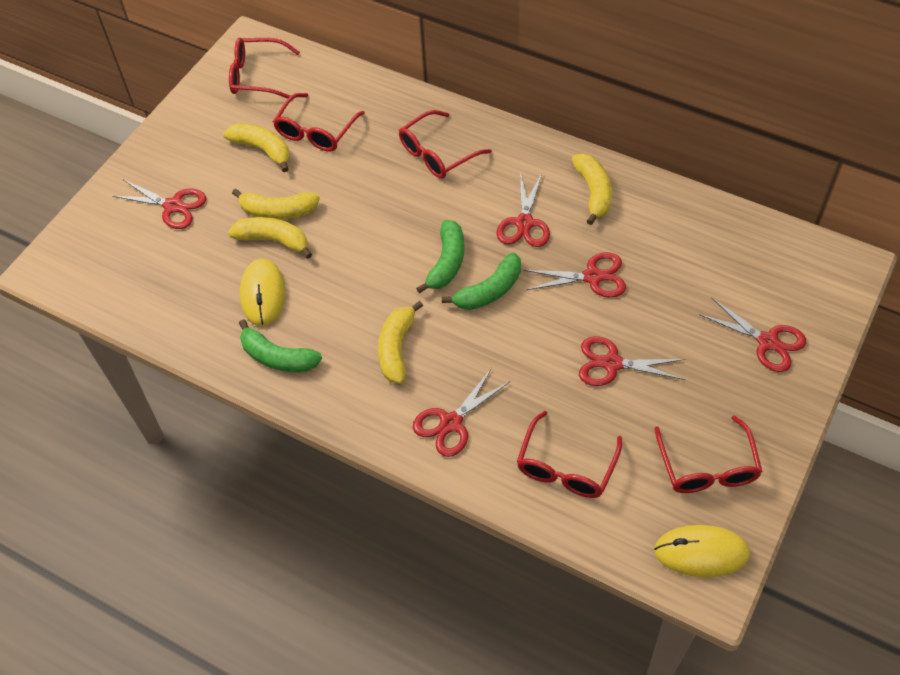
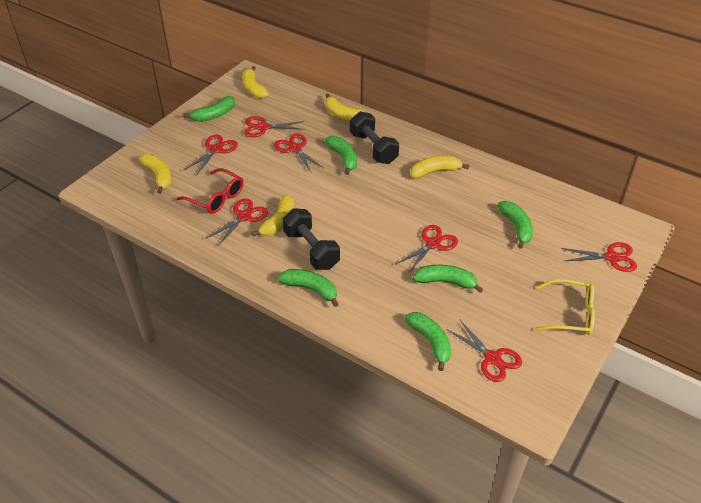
black dumbbell: none = 0 -> [282,208,340,270] [350,111,399,164] = 2
green banana: [239,319,322,372] [416,220,464,294] [442,252,521,310] = 3 -> [183,96,235,122] [278,269,339,307] [325,136,357,175] [404,312,451,371] [413,265,483,293] [497,201,533,249] = 6
red glasses: [229,38,300,99] [273,93,365,151] [399,110,492,178] [517,411,622,498] [654,415,763,493] = 5 -> [177,168,243,214] = 1
red scissors: [112,180,206,229] [413,368,510,457] [496,172,550,247] [524,252,626,298] [579,336,686,386] [699,298,806,372] = 6 -> [184,135,238,176] [205,199,268,246] [244,116,305,137] [274,133,324,172] [395,225,458,274] [446,320,522,382] [561,242,637,272] = 7
yellow glasses: none = 0 -> [535,279,595,335] = 1
yellow mouse: [240,258,285,326] [654,525,750,577] = 2 -> none = 0

